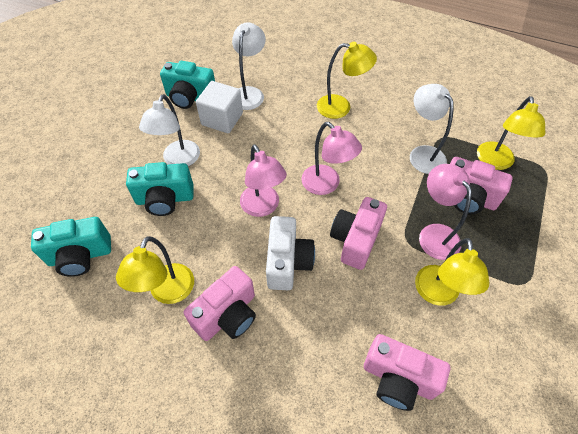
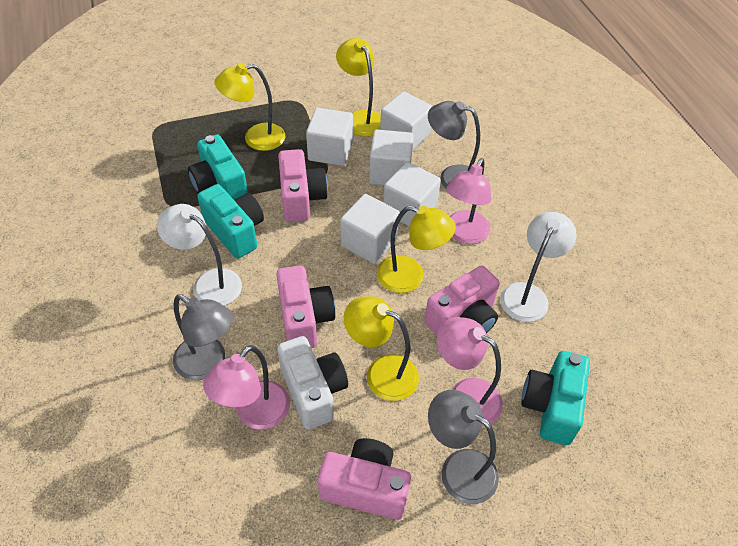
grey lamp: none = 0 -> [173,294,233,380] [428,101,480,189] [428,390,499,504] = 3
white cube: [196,81,243,133] = 1 -> [306,108,353,166] [340,194,400,264] [369,130,414,185] [380,91,433,150] [383,162,441,227] = 5
white lamp: [139,94,200,166] [232,23,266,110] [410,84,454,174] = 3 -> [157,204,242,306] [500,212,577,322] = 2

